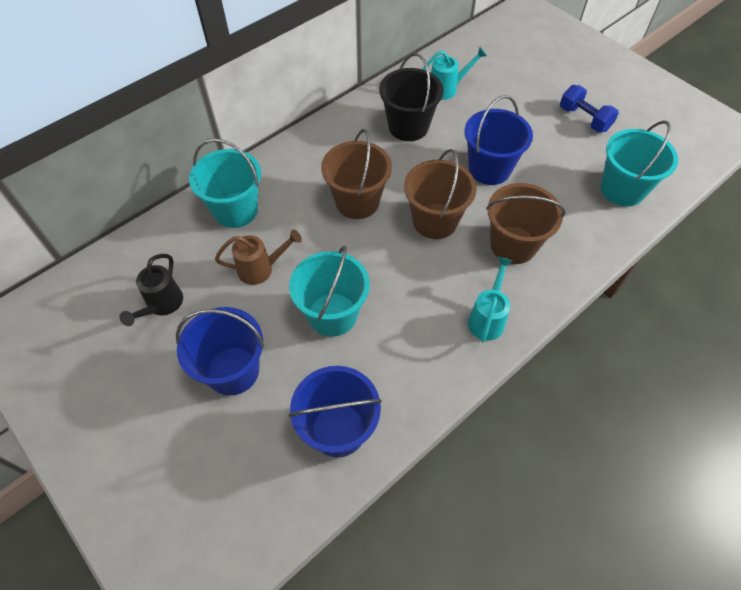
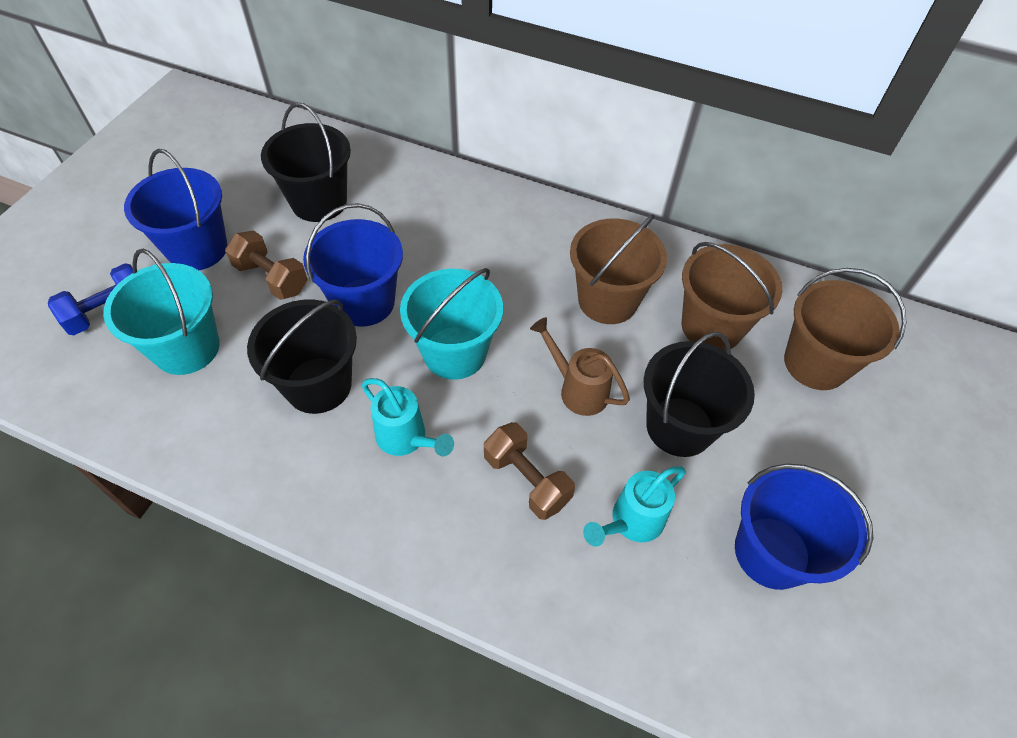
black bucket: [379,53,444,141] = 1 -> [247,299,357,414] [261,103,351,222] [644,332,755,457] = 3
black watering can: [120,254,183,326] = 1 -> none = 0
brown dumbbell: none = 0 -> [225,230,307,300] [484,422,575,520] = 2
turquoise bucket: [189,138,261,228] [289,246,370,337] [601,120,678,206] = 3 -> [103,248,220,375] [400,268,503,380] = 2

